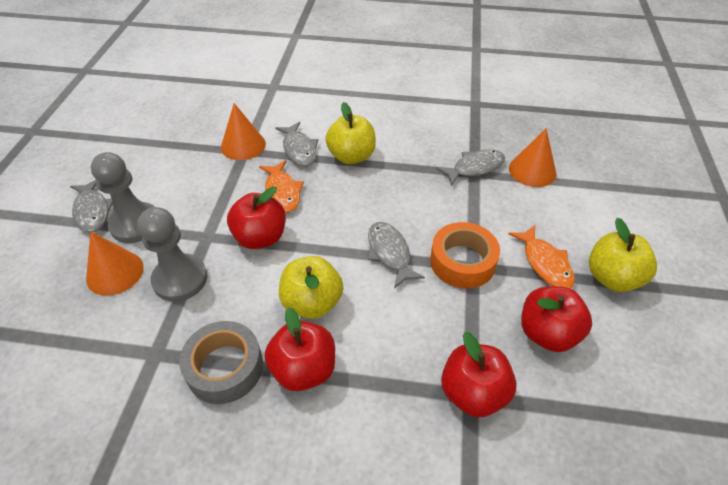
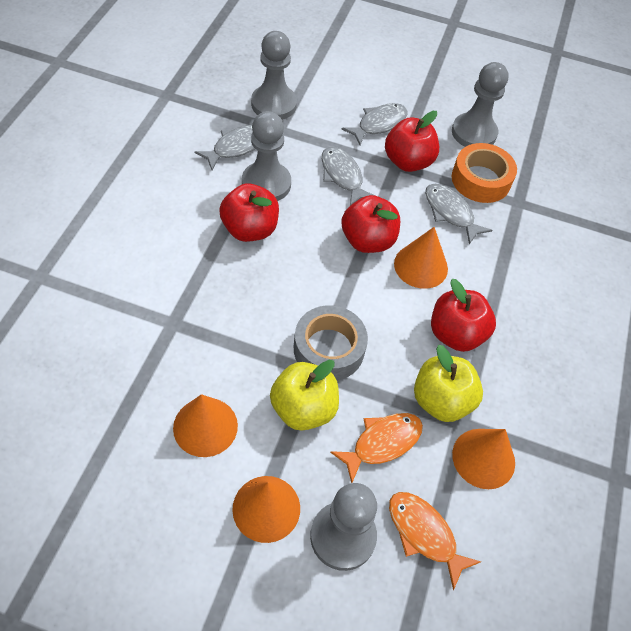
grey pawn: [91,152,155,243] [137,207,207,301] = 2 -> [242,111,291,201] [251,31,297,120] [310,483,377,571] [452,62,508,147] = 4
orange cone: [86,232,144,296] [221,103,266,160] [509,128,556,187] = 3 -> [173,394,238,457] [232,476,300,543] [394,227,448,289] [452,429,515,489] = 4
yellow apple: [279,256,343,319] [326,102,376,164] [589,218,657,292] = 3 -> [270,360,339,430] [414,345,483,422] = 2

